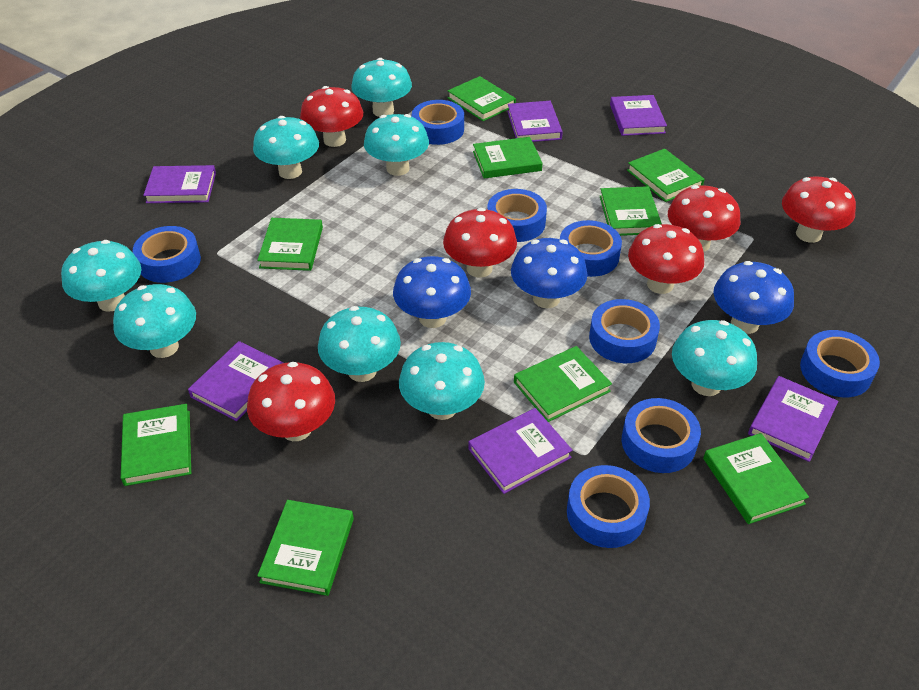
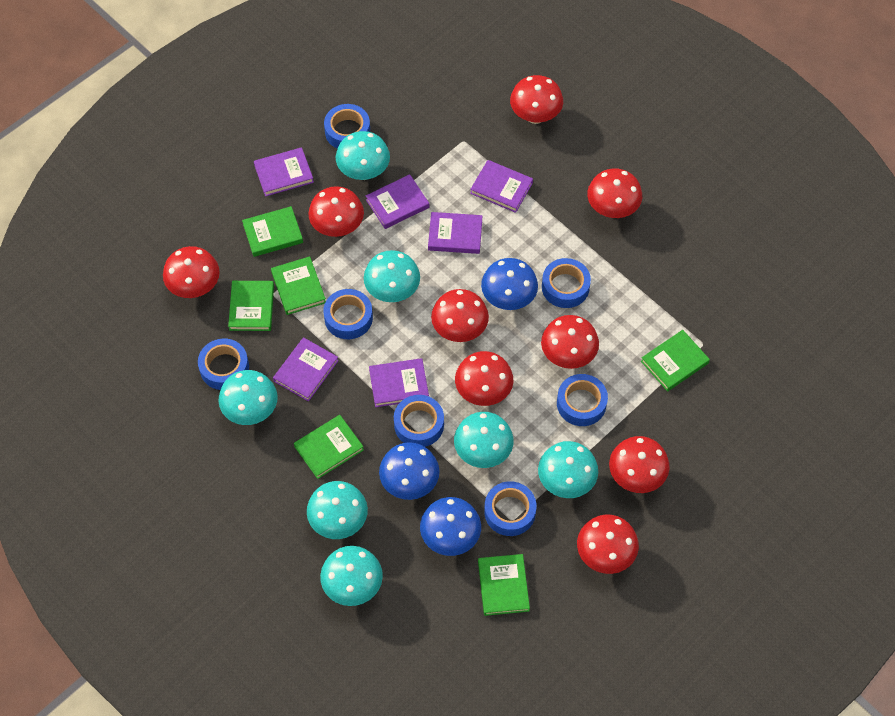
blue tape: [133,226,201,283] [412,100,464,145] [487,189,547,242] [560,220,622,277] [567,465,650,548] [589,299,660,363] [622,398,701,473] [800,330,880,397] = 8 -> [198,339,249,390] [323,289,373,339] [324,104,370,149] [394,395,444,447] [484,481,537,536] [542,258,591,308] [557,374,608,426] = 7
green book: [121,404,191,486] [257,218,323,271] [257,500,354,596] [448,76,516,121] [473,137,542,179] [514,346,612,422] [600,186,662,236] [627,148,705,202] [703,433,809,524] = 9 -> [228,281,274,331] [242,206,303,257] [271,256,326,315] [294,415,364,479] [478,554,530,616] [641,330,710,391] = 6
red mushroom: [247,362,335,441] [300,86,363,147] [443,208,517,278] [628,224,704,294] [668,185,740,251] [782,176,856,243] = 6 -> [163,246,220,298] [308,186,364,237] [431,289,489,342] [455,351,513,406] [510,75,563,124] [541,315,599,369] [577,514,639,574] [587,168,642,218] [609,436,670,493] = 9
turquoise mushroom: [61,240,141,312] [113,284,196,358] [253,116,319,179] [318,306,401,382] [351,58,412,117] [364,114,429,176] [399,342,485,420] [672,320,757,396] = 8 -> [219,370,278,425] [307,481,368,539] [320,546,383,606] [336,131,390,180] [364,250,420,302] [454,412,514,468] [538,441,598,498] = 7

